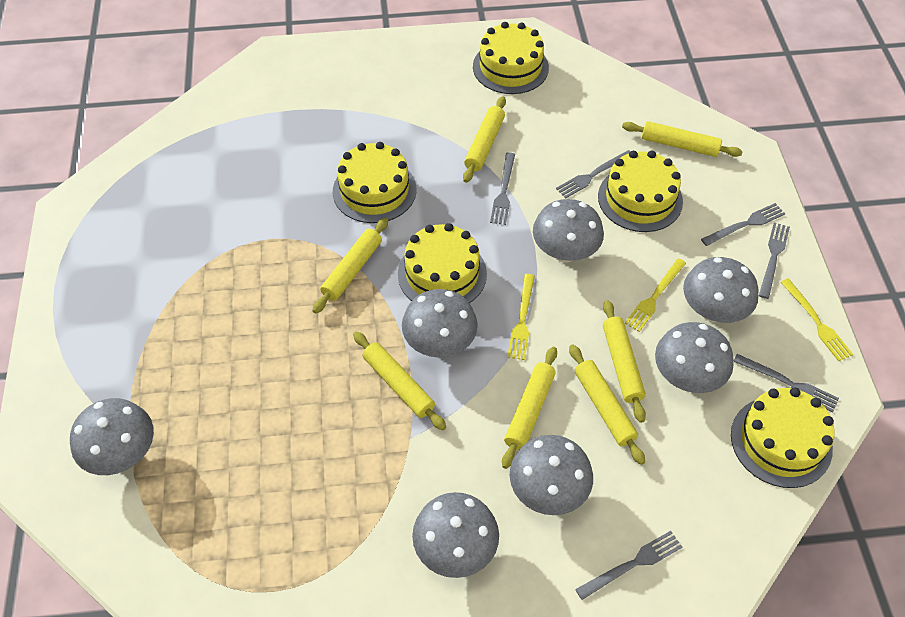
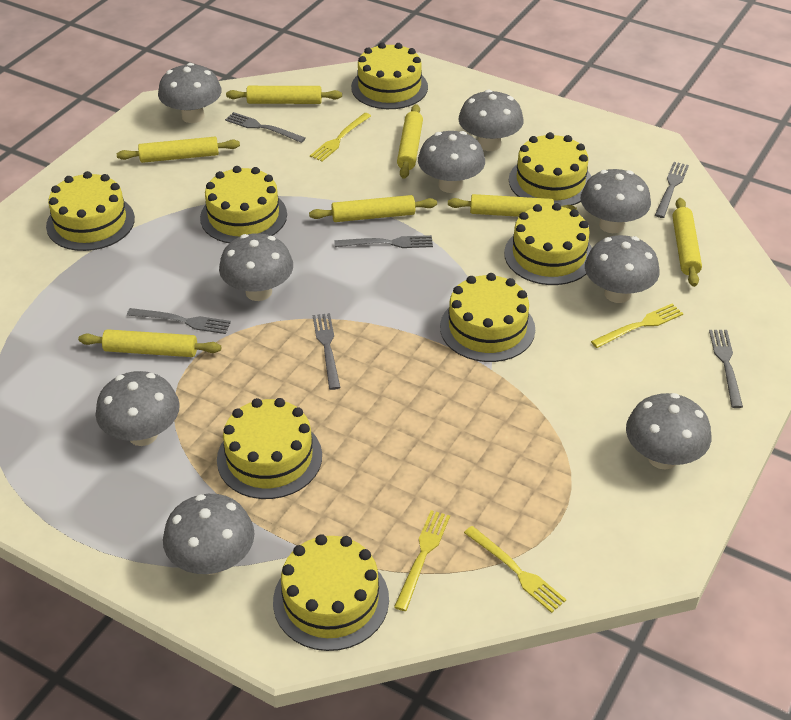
grey mushroom: [70,398,154,475] [402,289,478,357] [412,492,499,578] [510,435,593,515] [533,199,604,262] [655,322,734,393] [683,257,759,323] = 7 -> [96,371,180,446] [158,63,222,123] [163,494,255,575] [219,233,293,301] [418,131,485,193] [458,90,523,151] [580,169,651,233] [585,235,659,303] [626,393,711,469] = 9
yellow cake: [333,142,416,223] [398,223,487,303] [473,22,549,94] [598,151,683,232] [731,387,835,488] = 5 -> [46,171,135,251] [200,166,287,243] [217,398,322,499] [273,534,389,651] [351,42,428,109] [440,273,535,362] [504,203,592,285] [509,132,592,206] = 8
yellow fork: [507,274,535,360] [625,258,686,332] [781,278,853,361] = 3 -> [310,113,371,161] [394,510,450,611] [464,526,566,613] [591,304,683,348] = 4

